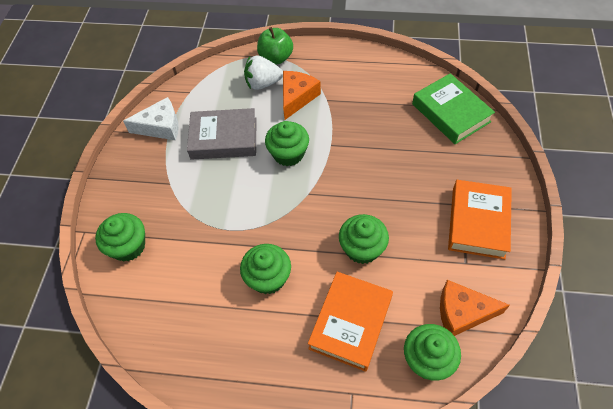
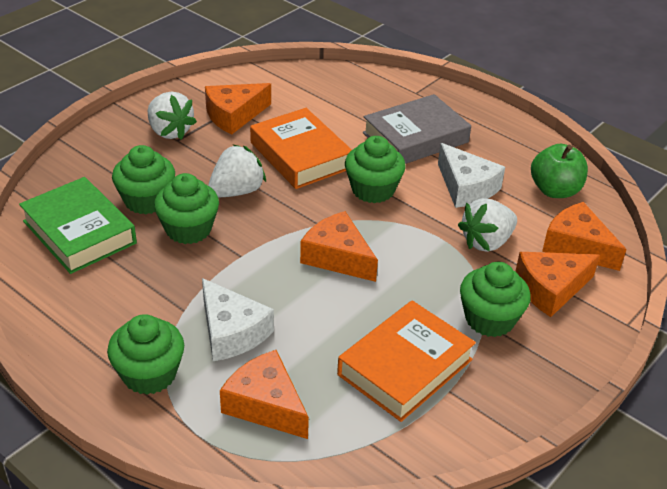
orange cheese: [283,71,321,120] [440,280,510,336] = 2 -> [205,83,271,135] [220,350,309,439] [300,211,378,282] [515,252,600,317] [542,202,626,271] = 5
white cheese: [123,97,179,140] = 1 -> [202,278,274,361] [438,143,505,208] = 2
white strawberry: [244,55,283,90] = 1 -> [148,92,197,140] [208,145,266,197] [458,198,517,252] = 3

